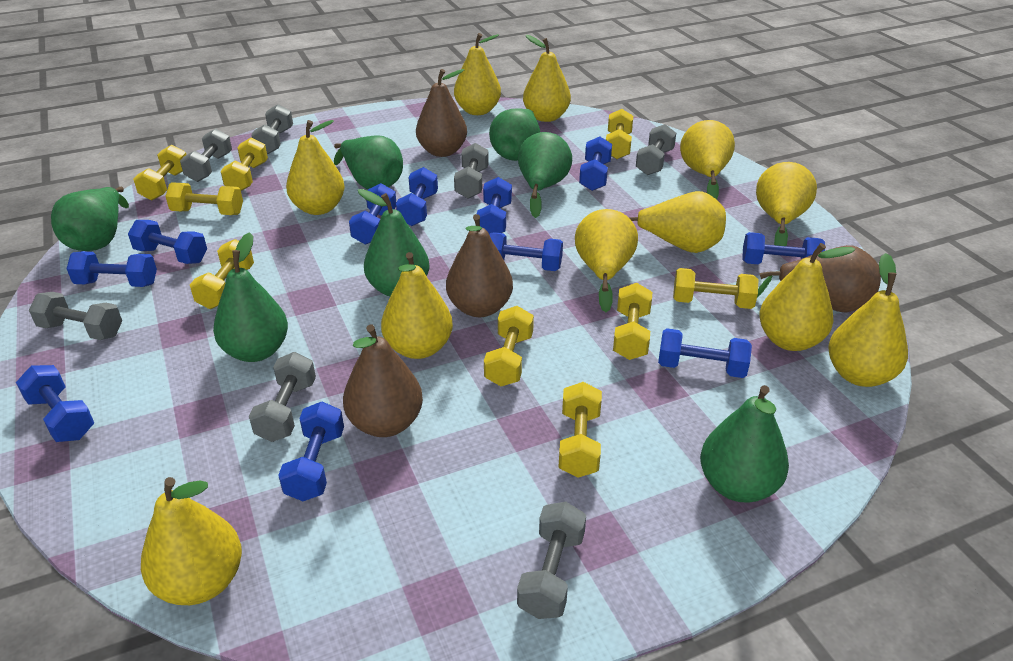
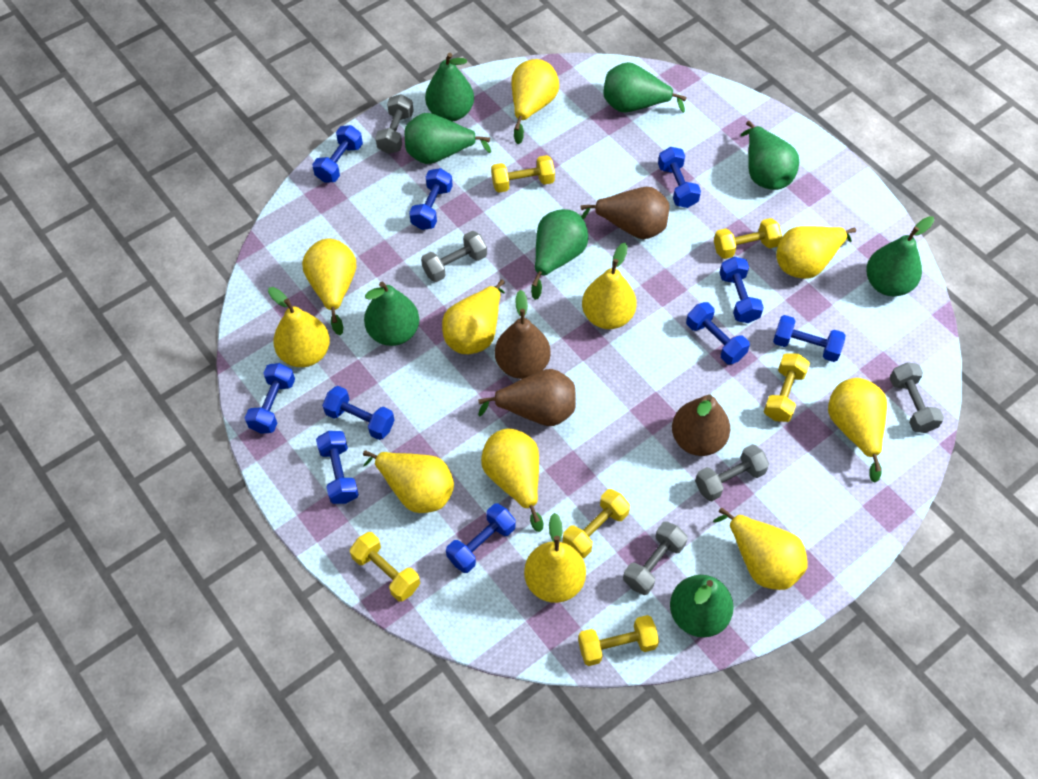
blue dumbbell: [16,365,94,442] [67,251,157,287] [128,220,207,264] [278,402,344,501] [349,183,396,245] [396,167,438,226] [477,177,512,234] [489,232,563,271] [579,137,612,191] [658,328,752,378] [742,232,825,264] = 11 -> [245,363,295,434] [312,125,363,183] [316,431,359,504] [322,386,395,440] [409,168,453,230] [446,504,516,573] [658,147,701,208] [686,302,750,365] [719,257,764,323] [773,315,846,362] = 10
green pear: [51,187,129,251] [213,232,288,362] [334,135,403,189] [358,189,429,296] [489,108,540,161] [518,132,572,218] [700,385,789,502] = 7 -> [364,282,419,346] [405,113,491,164] [425,53,474,121] [531,209,588,300] [603,62,687,113] [670,575,734,637] [741,121,799,190] [866,216,934,296] = 8
grey dumbbell: [29,292,122,340] [180,129,232,182] [249,352,316,442] [251,104,293,155] [454,143,489,198] [517,502,586,619] [636,124,676,175] = 7 -> [375,94,414,154] [421,231,487,282] [623,521,688,595] [695,444,769,501] [890,362,944,433] = 5
yellow dumbbell: [133,145,187,200] [165,183,243,215] [190,239,254,309] [221,137,268,191] [484,306,534,386] [559,382,602,478] [606,109,633,159] [613,283,652,360] [673,268,759,309] = 9 -> [350,532,420,602] [491,155,555,193] [563,489,630,558] [578,615,659,666] [714,218,782,259] [763,353,810,422] = 6

